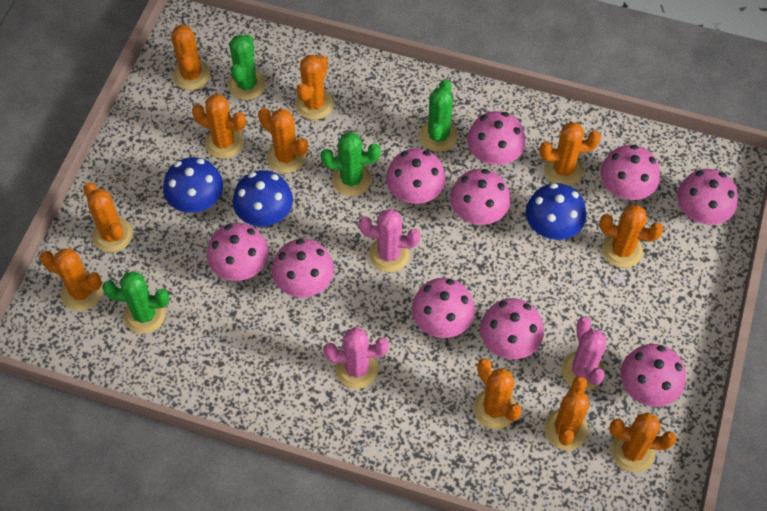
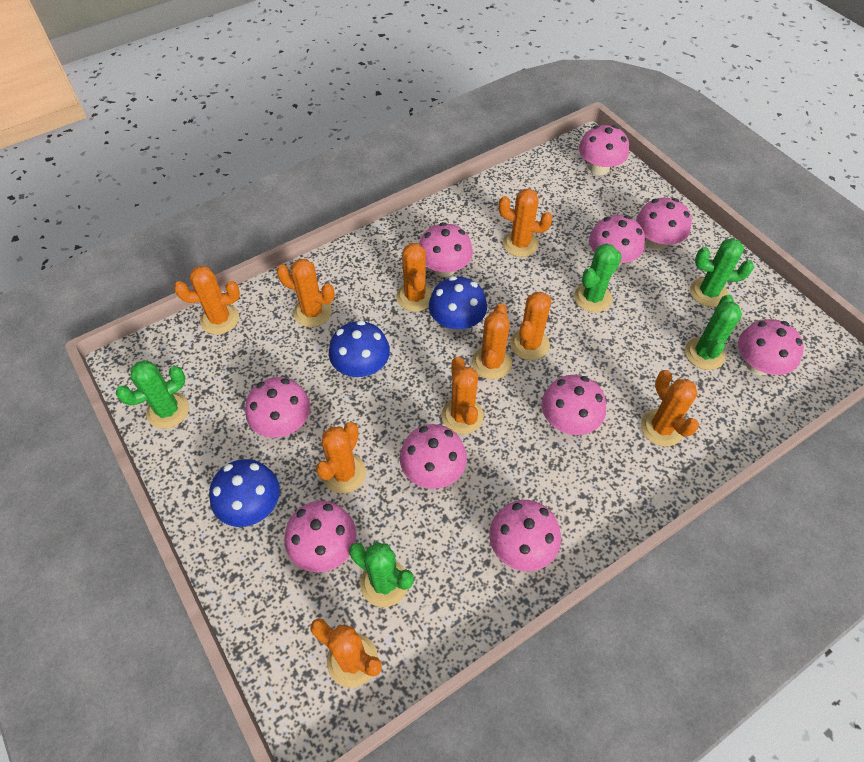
green cactus: [102,271,169,334] [228,34,266,100] [321,132,380,196] [419,79,458,152] = 4 -> [115,360,189,429] [349,542,414,607] [574,243,622,312] [685,295,742,370] [690,238,754,307] = 5
orange cactus: [40,248,103,311] [83,182,133,252] [171,25,210,90] [192,94,246,159] [258,108,308,173] [295,55,334,120] [473,358,522,429] [539,122,601,186] [544,376,589,450] [599,205,663,268] [609,412,676,473] = 11 -> [174,266,240,334] [276,259,335,327] [310,618,382,688] [316,422,366,493] [396,243,433,312] [441,357,484,434] [472,303,512,379] [498,189,553,257] [510,292,552,360] [641,370,699,447] = 10
pink cactus: [324,327,389,389] [359,209,420,272] [561,316,606,390] = 3 -> none = 0

